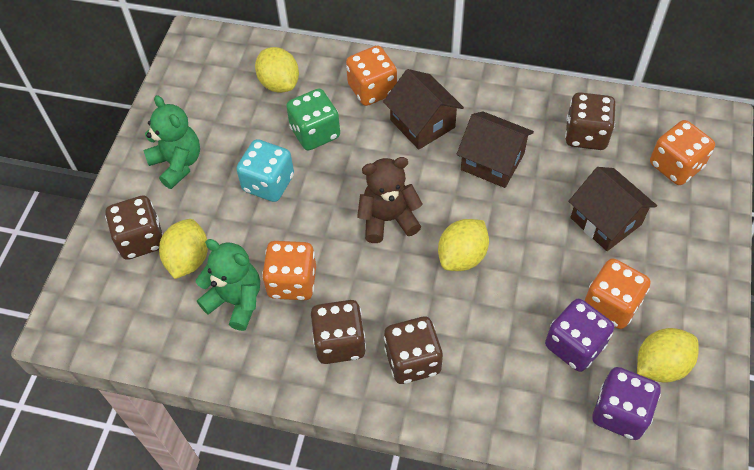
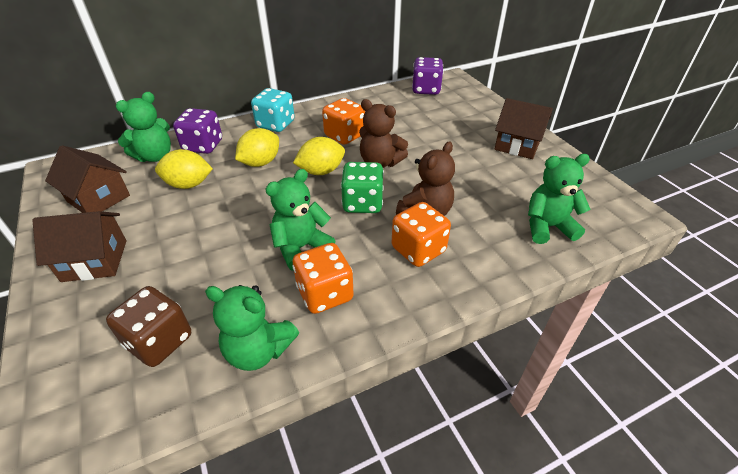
brown dice: [105,196,163,260] [311,300,366,364] [384,317,443,384] [565,92,615,150] = 4 -> [106,286,191,367] = 1
brown teddy bear: [357,157,423,243] = 1 -> [359,99,408,168] [396,141,455,216] = 2
green teddy bear: [144,95,200,189] [196,239,260,331] = 2 -> [116,92,171,162] [205,285,299,371] [265,169,335,271] [528,154,590,244] = 4
orange dice: [262,241,316,300] [346,45,397,106] [584,258,651,329] [650,120,715,185] = 4 -> [292,243,354,314] [322,98,365,145] [392,202,451,267] = 3
yellow lemon: [159,219,208,279] [255,47,299,93] [438,219,489,271] [637,328,699,383] = 4 -> [155,149,213,189] [235,128,279,167] [293,137,345,175] = 3

